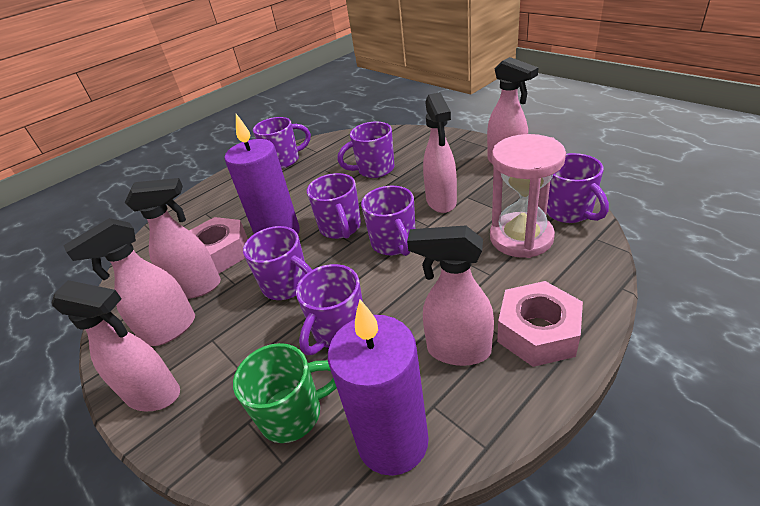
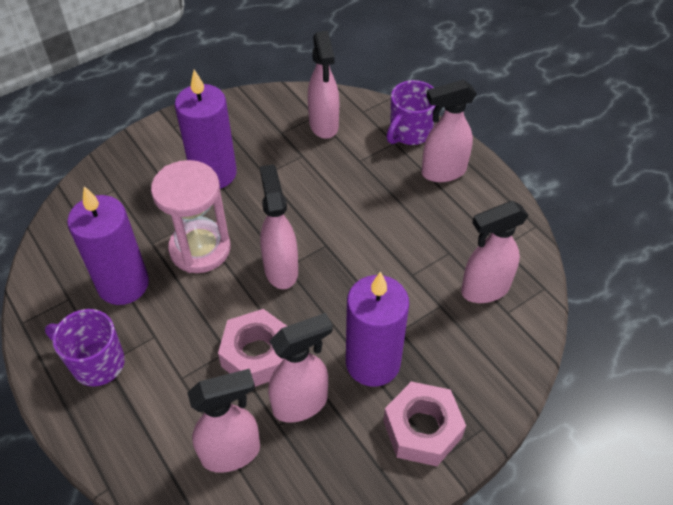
green mug: [233,343,337,443] = 1 -> none = 0
purple candle: [224,114,300,234] [328,300,429,476] = 2 -> [67,186,149,305] [175,70,237,189] [346,271,409,387] = 3
purple mug: [243,226,312,300] [253,117,311,169] [296,264,363,355] [307,173,361,239] [337,122,395,178] [361,186,415,256] [547,153,609,223] = 7 -> [45,309,125,387] [387,80,436,145] = 2

